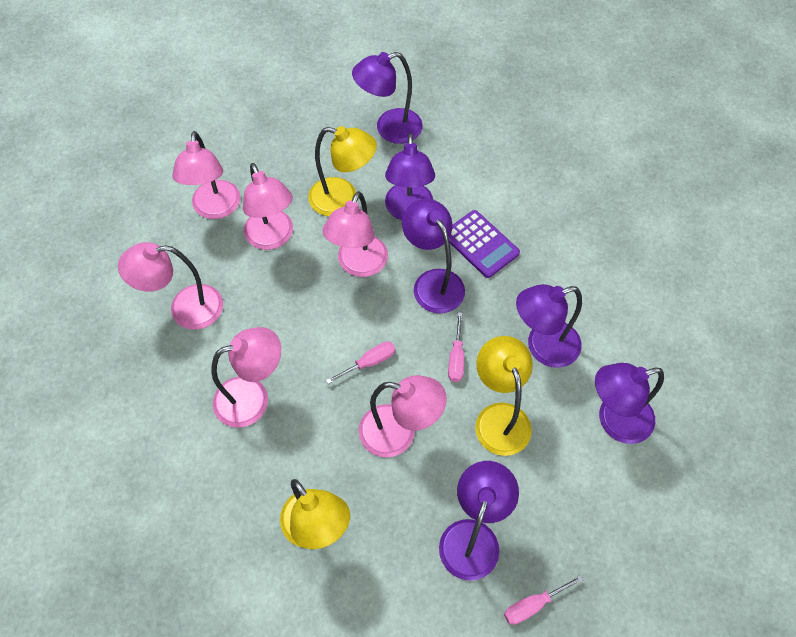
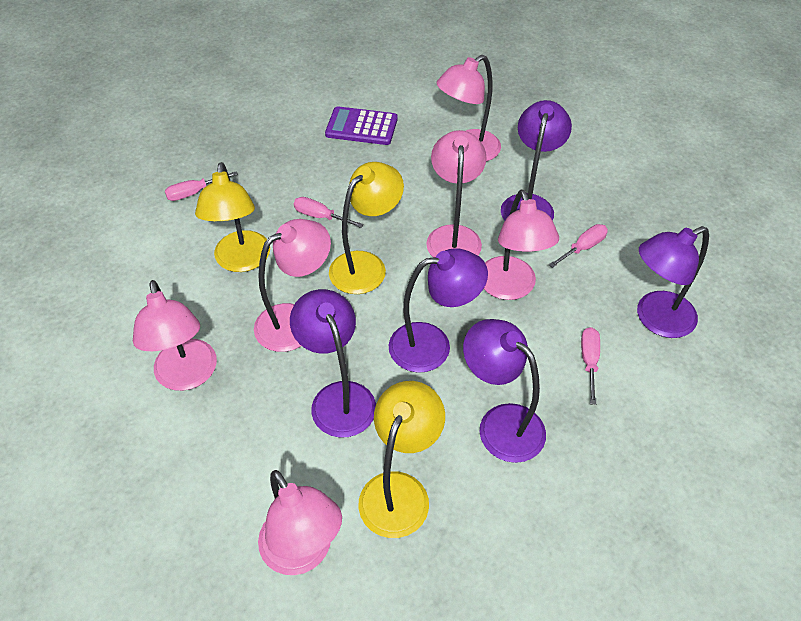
pink screwdriver: [326,341,396,384] [448,312,464,382] [504,575,583,625] = 3 -> [165,171,238,201] [294,197,364,228] [549,224,608,268] [581,327,600,405] = 4
purple lamp: [352,52,423,144] [385,133,435,220] [402,199,465,313] [439,461,519,581] [516,284,582,368] [595,363,664,444] = 6 -> [290,289,376,438] [389,248,488,373] [463,319,546,463] [501,100,572,221] [637,226,709,338] = 5

